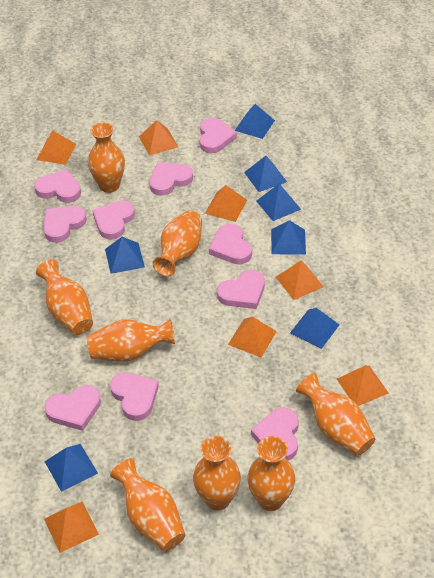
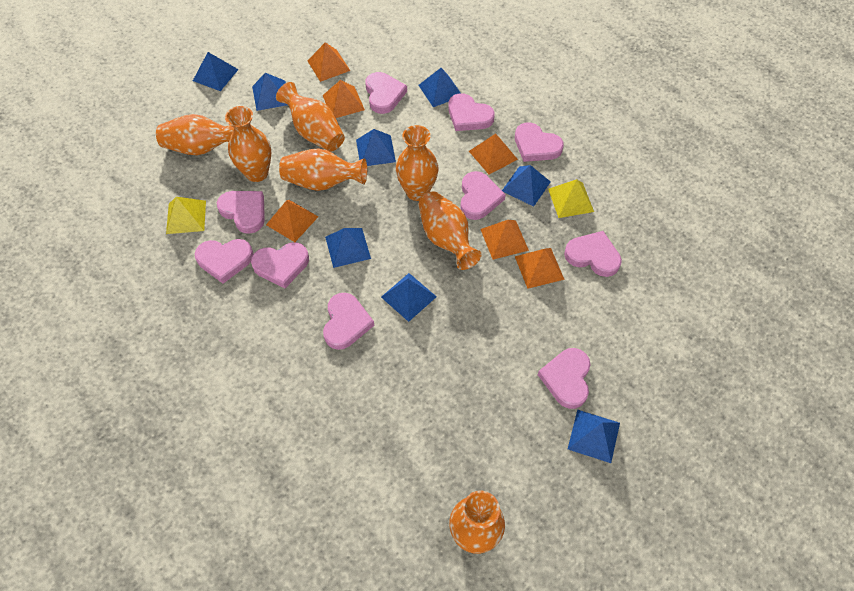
blue pyramid: [44,444,98,492] [105,237,145,274] [235,104,275,139] [244,156,287,192] [256,183,301,221] [271,220,306,255] [290,308,339,349] = 7 -> [193,52,239,91] [252,73,287,111] [325,228,371,268] [356,129,396,166] [381,273,437,322] [418,68,461,107] [502,165,551,207] [568,410,620,463] = 8
orange pyramid: [37,130,76,165] [44,502,99,553] [139,120,178,156] [205,185,247,222] [228,317,277,357] [276,261,324,300] [337,365,389,406] = 7 -> [266,200,318,242] [307,42,350,82] [323,80,365,118] [469,134,518,174] [480,220,529,260] [515,248,565,289] = 6
orange vase: [36,259,93,335] [87,319,175,362] [88,122,125,193] [110,458,185,551] [152,210,202,276] [193,436,241,510] [247,436,295,511] [296,373,375,456] = 8 -> [156,114,234,155] [225,106,271,182] [276,82,345,152] [279,149,367,191] [396,125,438,201] [419,191,482,270] [449,491,505,554] = 7
yellow pyramid: none = 0 -> [166,197,206,234] [548,179,594,218] = 2

